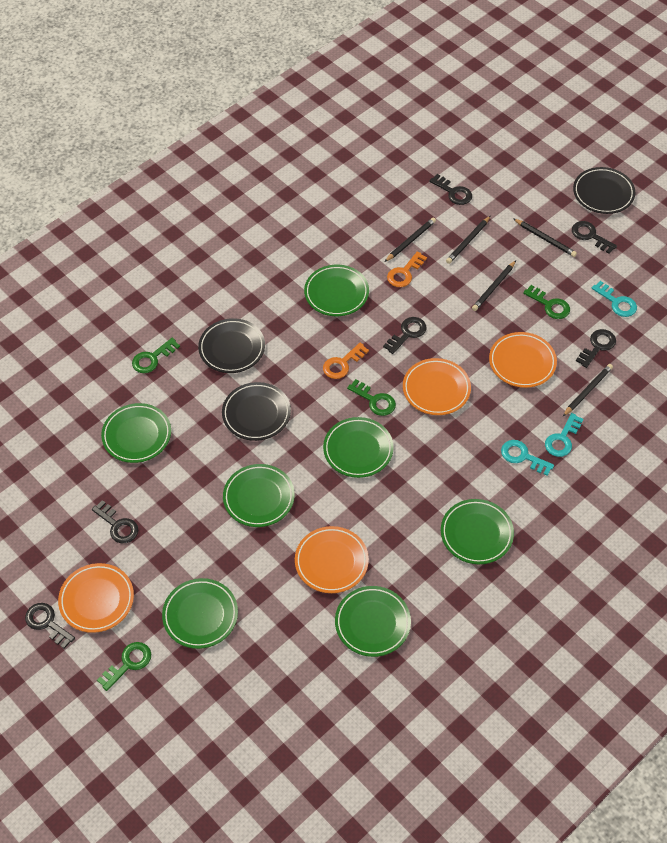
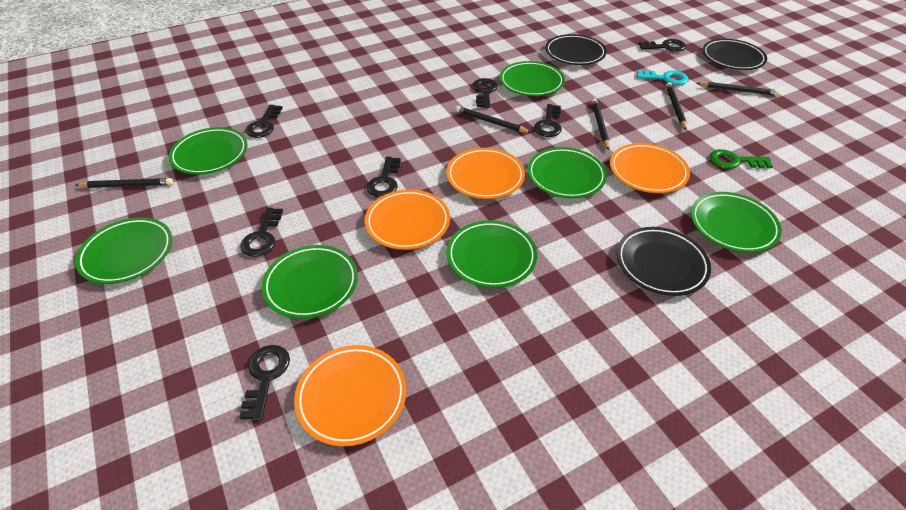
black key: [25,603,75,649] [92,500,138,543] [383,317,427,354] [429,174,472,205] [572,221,617,254] [576,329,616,368] = 6 -> [239,345,290,421] [240,208,283,257] [246,105,283,138] [366,157,401,198] [473,78,498,108] [534,104,562,137] [639,39,686,52] = 7
green key: [97,642,151,691] [132,338,180,373] [347,379,396,416] [523,285,570,319] = 4 -> [710,149,773,169] = 1
orange key: [323,343,369,379] [387,251,427,287] = 2 -> none = 0
turquoise key: [501,440,554,476] [545,413,583,457] [592,281,637,317] = 3 -> [637,70,688,85] = 1

